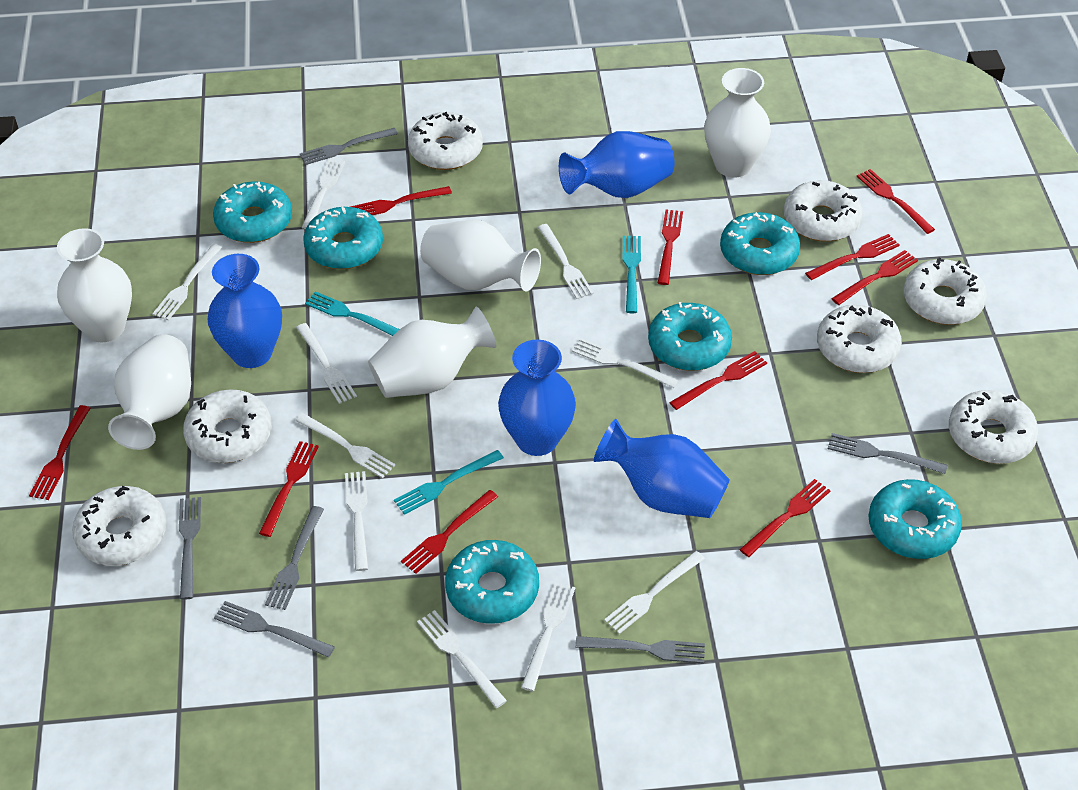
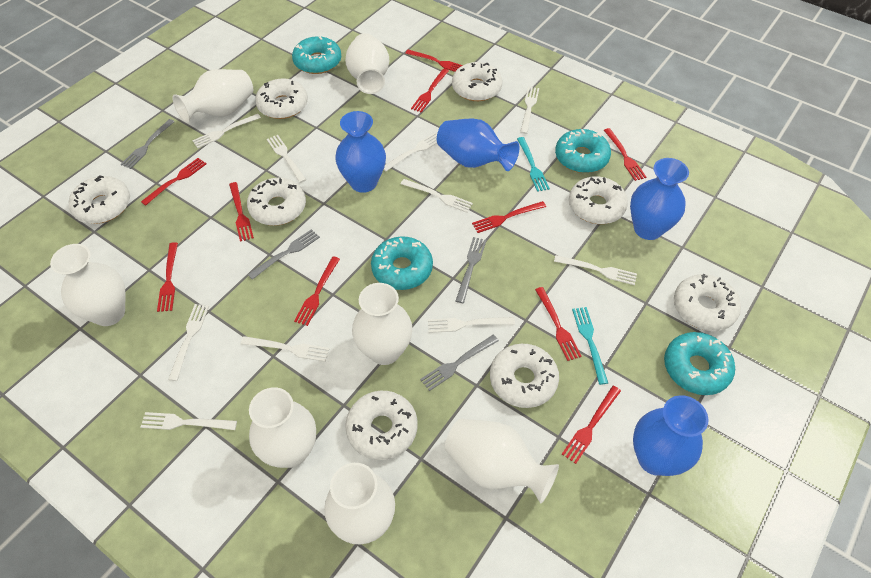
grey fork: [179,497,201,600] [214,601,335,658] [265,506,324,610] [300,128,398,165] [575,636,705,664] [828,433,947,474] = 6 -> [121,119,175,169] [247,229,320,280] [420,335,499,391] [456,237,487,303] = 4
turquoise donut: [213,181,292,243] [303,207,383,269] [445,540,539,624] [648,302,732,371] [720,212,800,275] [868,479,962,559] = 6 -> [292,36,342,74] [371,236,433,290] [555,129,611,173] [664,332,735,395] = 4
turquoise fork: [305,291,399,336] [394,450,504,515] [622,236,641,313] = 3 -> [517,137,550,192] [572,307,608,385] = 2
white donut: [72,486,166,566] [183,389,272,463] [408,112,483,170] [784,180,863,242] [817,305,902,373] [903,258,987,325] [949,390,1038,464] = 7 -> [69,175,130,224] [247,178,306,226] [255,78,308,119] [345,391,418,460] [452,62,502,101] [490,344,559,408] [569,176,628,224] [674,274,741,331] = 8
white vase: [57,228,132,342] [108,334,191,450] [368,307,496,398] [420,220,541,292] [704,68,771,178] = 5 -> [50,244,126,326] [172,69,253,123] [249,387,316,468] [324,463,395,544] [345,33,389,94] [352,283,413,365] [445,419,559,504] = 7

